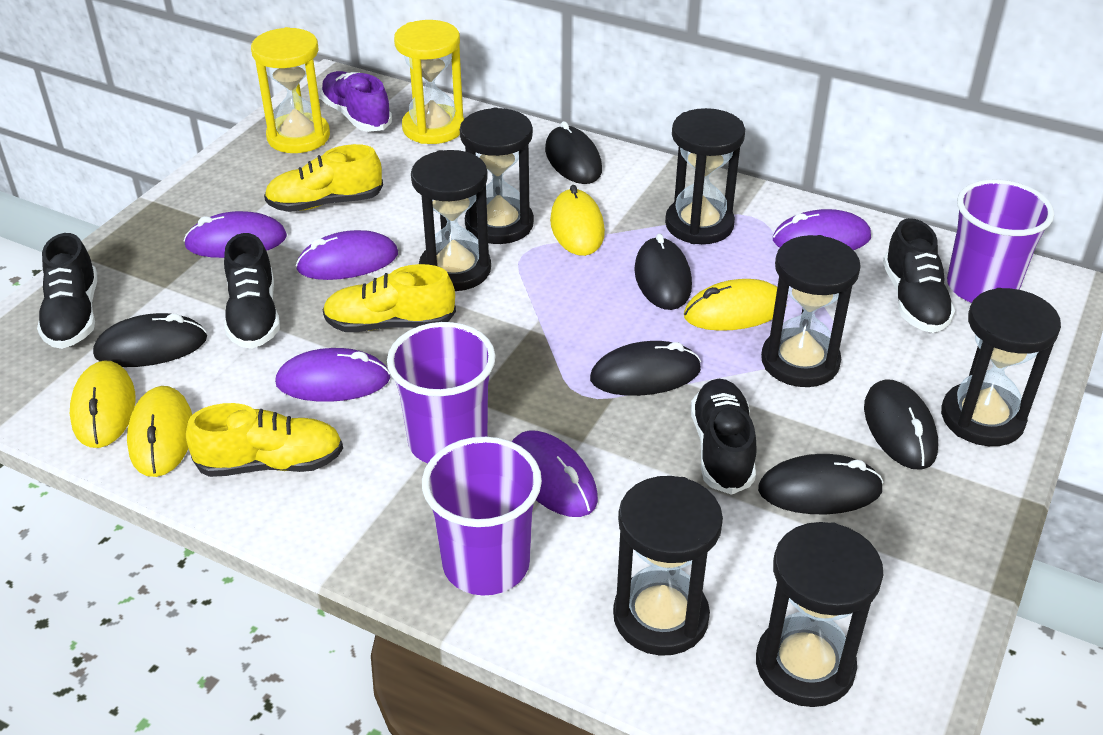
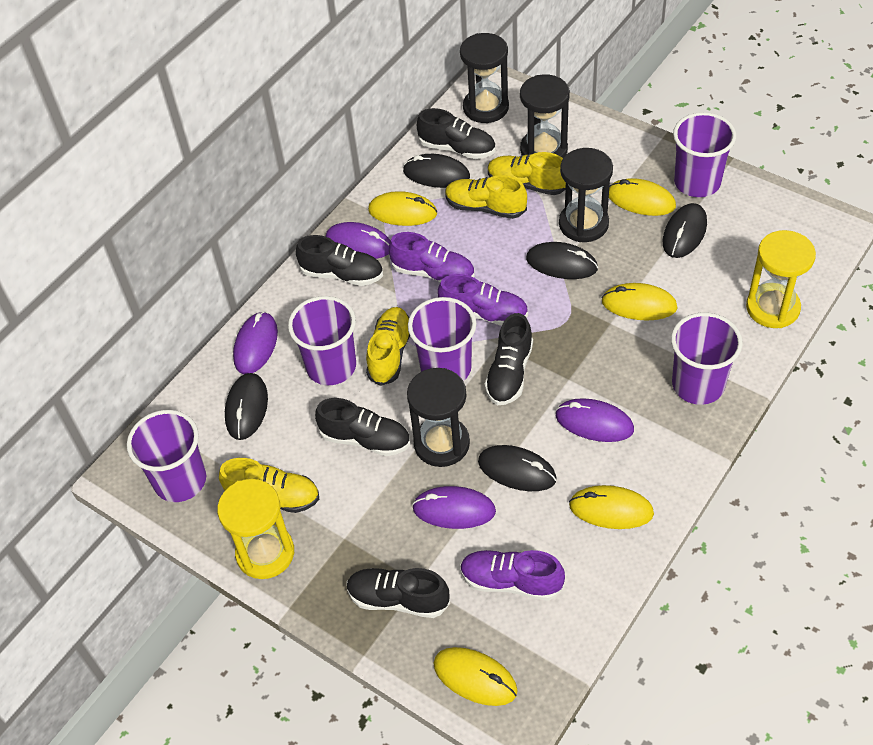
black hourglass: [411,150,491,291] [460,108,534,244] [613,476,723,656] [665,108,745,244] [756,522,883,707] [761,235,861,387] [941,288,1061,446] = 7 -> [407,368,470,467] [460,33,509,123] [520,74,570,158] [559,148,613,242] = 4
black mouse: [93,313,207,367] [545,121,602,184] [590,341,701,396] [634,234,692,310] [758,454,884,514] [864,379,938,470] = 6 -> [225,373,268,440] [403,154,470,188] [478,445,557,491] [526,242,598,279] [663,203,707,258] = 5
black shoe: [37,233,97,349] [224,233,280,349] [691,379,757,495] [883,218,955,333] = 4 -> [296,235,383,286] [315,398,410,456] [347,568,450,618] [417,108,495,159] [485,313,533,405] = 5
purple cup: [387,322,496,463] [422,437,542,595] [947,179,1054,303] = 3 -> [127,410,206,502] [288,296,356,385] [408,297,476,381] [671,312,743,405] [673,112,736,197] = 5
purple mouse: [184,211,287,258] [275,348,390,402] [296,230,398,280] [512,430,598,517] [773,209,871,250] = 5 -> [233,311,278,374] [326,222,390,259] [412,486,496,529] [556,398,634,442] = 4
purple shoe: [320,71,392,132] = 1 -> [389,232,475,282] [438,274,528,326] [460,550,565,601] = 3
yellow mouse: [70,361,135,448] [127,386,192,477] [550,185,605,256] [684,279,777,331] = 4 -> [368,191,437,226] [433,647,518,706] [569,485,654,529] [601,283,677,320] [609,178,676,216] = 5
yellow shoe: [186,403,343,477] [264,144,383,212] [323,264,456,332] = 3 -> [219,458,319,513] [366,307,410,386] [445,175,527,219] [488,152,566,195] = 4

